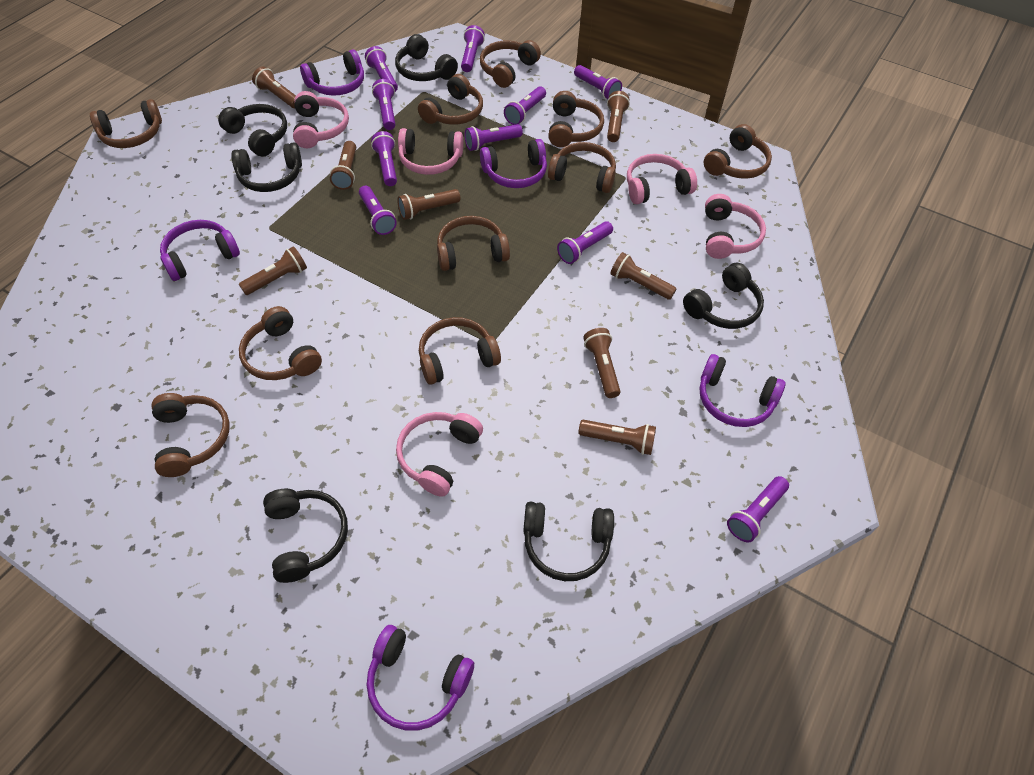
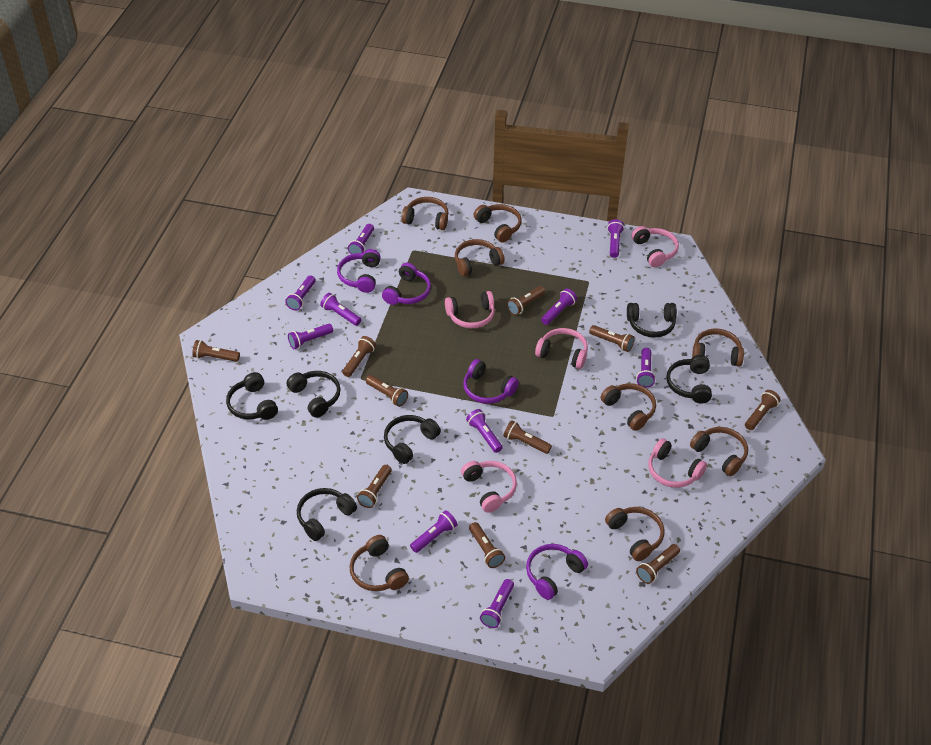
brown flashlight: [239,246,307,295] [252,66,296,108] [330,141,356,190] [397,189,460,220] [578,420,656,455] [583,328,621,398] [607,91,630,142] [610,252,677,300] = 8 -> [192,340,240,362] [342,336,376,377] [357,465,392,508] [366,375,408,407] [469,522,505,568] [504,420,552,454] [507,286,545,315] [589,325,635,352] [636,544,680,584] [745,390,781,430] = 10
brown headphones: [90,99,162,148] [152,393,230,477] [239,306,322,380] [418,74,483,125] [419,317,501,385] [437,216,510,271] [480,40,541,88] [548,91,604,147] [548,142,616,193] [704,124,772,179] = 10 -> [350,535,409,591] [401,197,449,230] [455,239,505,276] [474,204,522,243] [601,383,656,431] [605,507,665,561] [690,427,748,476] [692,329,744,367] = 8
purple headphones: [160,220,240,281] [300,49,364,96] [367,625,474,731] [480,139,547,188] [699,354,785,427] = 5 -> [337,249,381,293] [382,263,431,305] [463,359,519,404] [526,544,588,600] = 4

